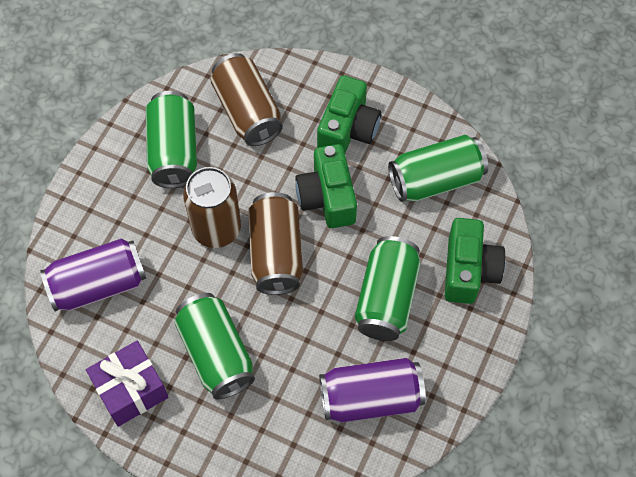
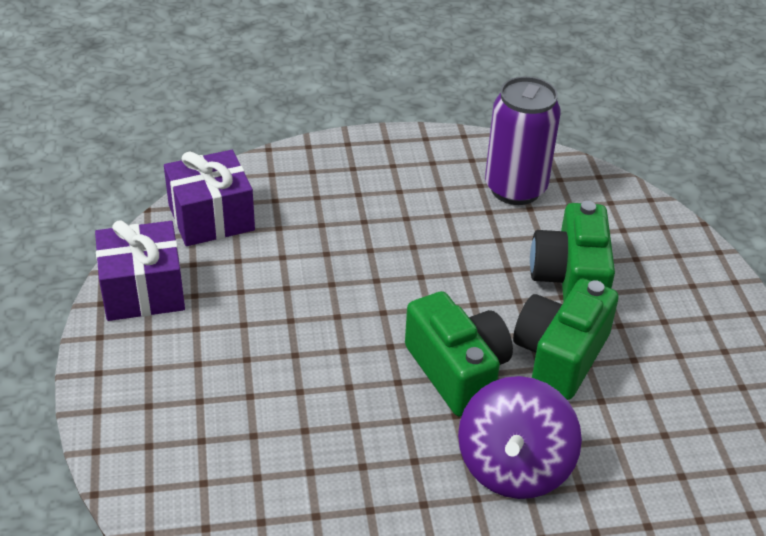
brown can: [183,167,241,248] [211,53,283,146] [248,192,303,295] = 3 -> none = 0
green can: [146,91,197,188] [174,293,255,399] [355,236,421,341] [388,135,488,202] = 4 -> none = 0
purple can: [40,238,146,312] [319,358,426,423] = 2 -> [485,76,561,205] = 1
purple gift: [86,341,168,427] = 1 -> [95,220,185,321] [164,150,255,246] = 2
purple spinning top: none = 0 -> [458,376,582,499] = 1

